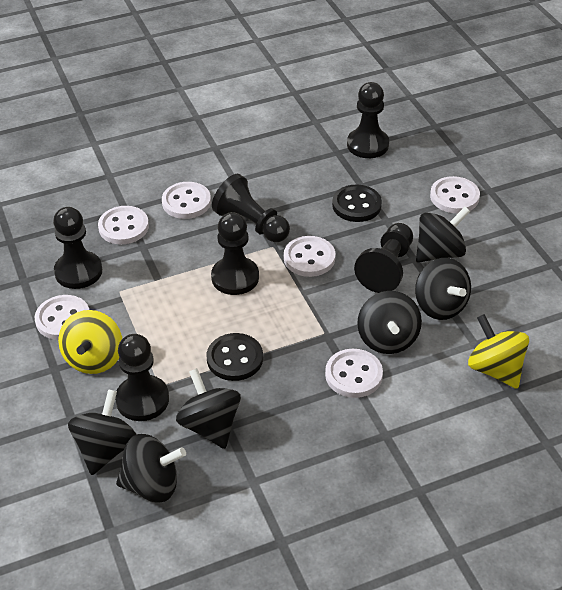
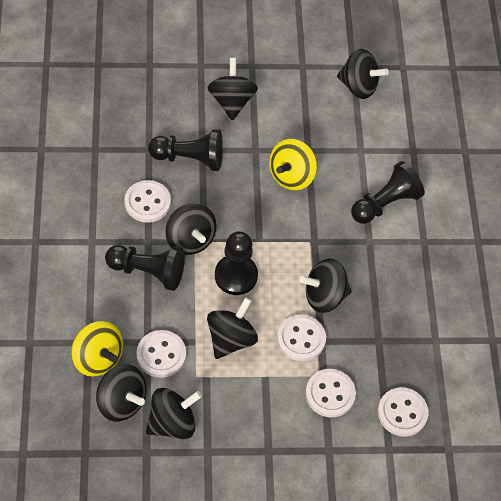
black button: [207,333,263,381] [332,185,382,222] = 2 -> none = 0
black pawn: [53,207,102,289] [115,334,169,421] [211,212,259,295] [212,174,290,242] [347,82,389,158] [354,223,413,293] = 6 -> [105,245,185,291] [148,129,223,171] [215,231,258,295] [351,161,425,224] = 4
black spinning top: [68,389,136,475] [116,434,186,503] [176,368,241,449] [357,291,422,354] [415,258,471,320] [416,207,470,263] = 6 -> [96,365,146,421] [146,388,202,439] [166,203,217,255] [207,58,258,121] [207,297,258,359] [300,258,352,313] [337,49,389,99] = 7
white button: [35,295,89,340] [98,206,149,244] [162,182,211,219] [284,236,335,277] [325,349,383,398] [430,176,480,213] = 6 -> [124,180,171,223] [137,330,186,378] [277,315,326,361] [305,369,356,417] [378,387,428,437] = 5

